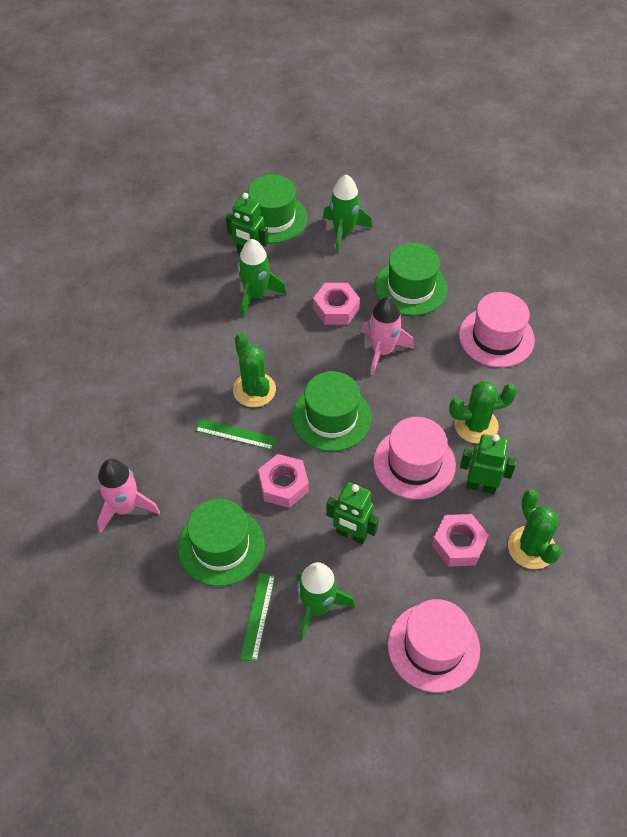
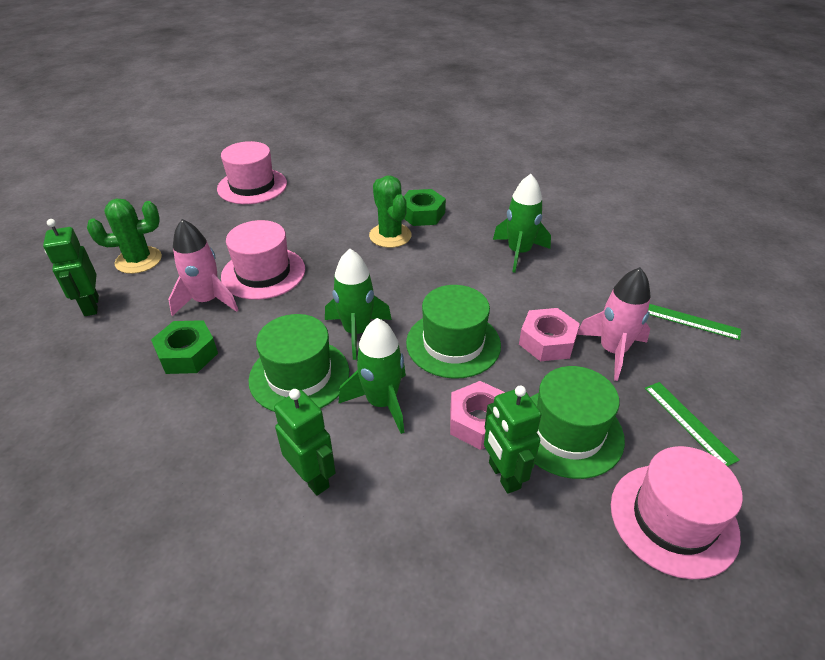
green cactus: [233,333,276,407] [449,381,517,444] [508,489,562,569] = 3 -> [87,199,162,274] [369,176,412,248] = 2
green hat: [178,499,265,586] [248,175,307,243] [292,371,372,451] [375,243,448,316] = 4 -> [249,314,349,412] [406,285,501,379] [530,366,625,479] = 3
green nut: none = 0 -> [151,320,218,374] [403,189,446,226] = 2
pink nut: [258,454,309,508] [313,283,360,325] [432,514,489,567] = 3 -> [450,381,505,450] [519,308,580,361] = 2

